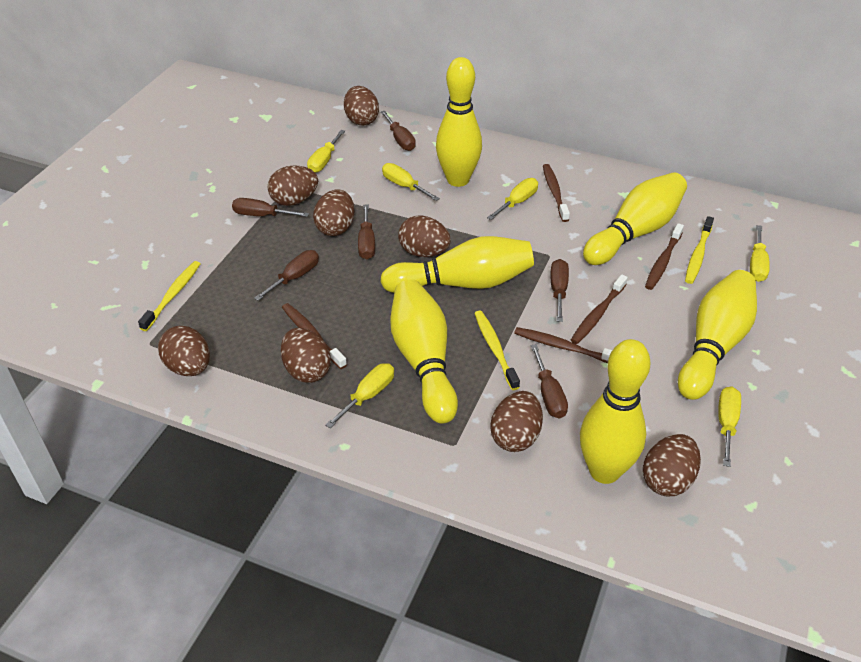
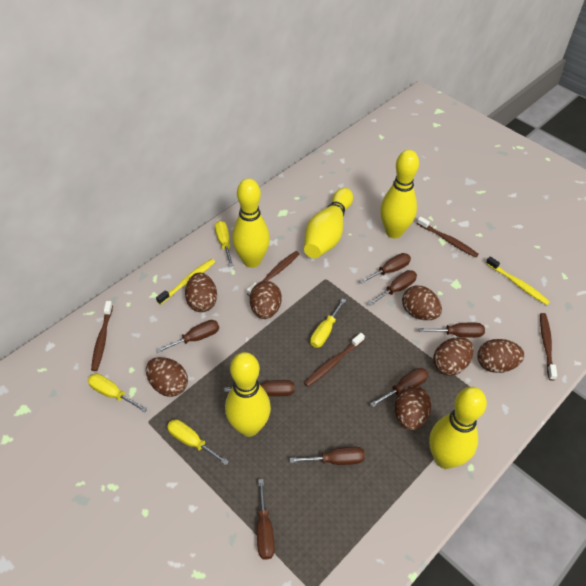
brown egg: [158,326,210,376] [267,166,318,206] [281,328,331,383] [313,189,355,236] [344,86,379,126] [398,215,451,257] [490,391,543,452] [643,434,701,496] = 8 -> [146,357,188,397] [185,273,217,312] [250,281,282,319] [395,386,431,430] [402,286,442,320] [433,337,474,376] [477,339,524,373] = 7
brown screwdriver: [232,198,309,217] [254,250,319,301] [358,204,375,259] [381,111,416,151] [531,344,568,418] [551,259,569,322] = 6 -> [156,320,219,353] [224,380,294,396] [257,479,275,560] [290,447,365,465] [359,253,411,284] [368,270,417,306] [370,368,428,407] [419,323,485,338] = 8
yellow bowling pin: [380,236,534,293] [390,279,458,424] [436,57,482,187] [580,339,650,484] [583,172,687,265] [678,270,757,400] = 6 -> [225,352,271,437] [232,178,270,268] [304,188,353,258] [380,150,419,239] [429,387,487,469] = 5
yellow screwdriver: [307,130,345,173] [325,363,394,428] [382,163,440,201] [487,178,538,220] [718,386,741,467] [750,225,770,282] = 6 -> [88,374,147,412] [167,419,229,465] [215,221,234,266] [310,298,346,348] = 4
yellow toothbrush: [138,261,200,331] [474,311,520,390] [685,216,714,284] = 3 -> [156,259,215,305] [486,256,550,305] = 2

